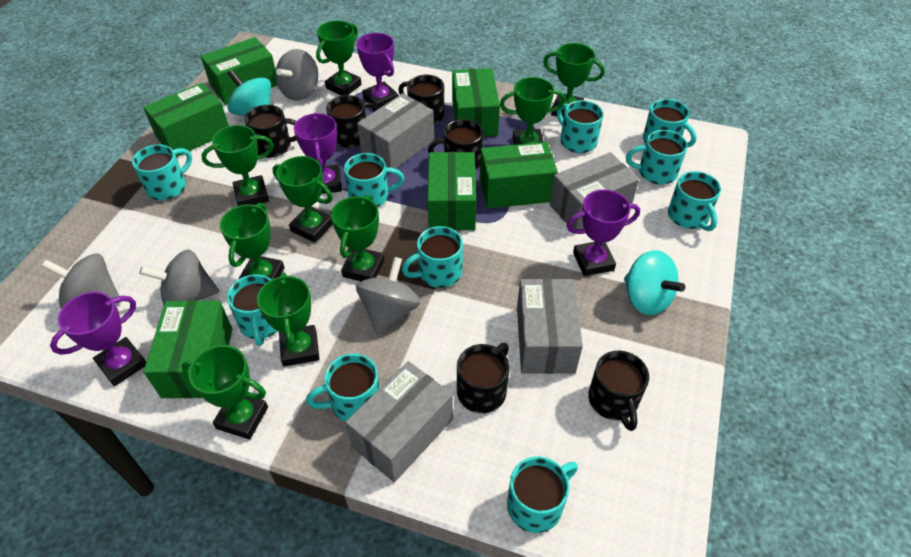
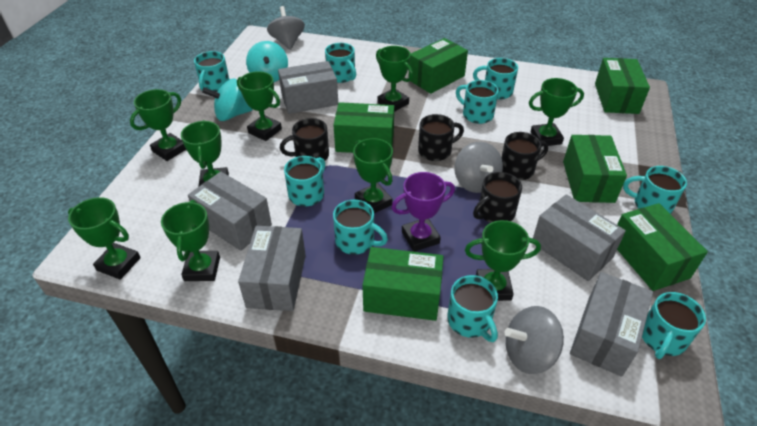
black mug: [245,105,297,158] [326,95,378,148] [398,75,444,124] [428,119,484,170] [457,343,510,413] [588,351,649,431] = 6 -> [280,118,329,161] [418,114,464,161] [473,172,522,223] [502,132,548,180] = 4
grey box: [345,361,453,482] [357,93,434,169] [517,279,583,374] [550,152,639,229] = 4 -> [188,172,272,251] [238,226,306,311] [278,61,338,114] [533,194,626,281] [570,272,653,377] = 5
grey spinning top: [41,253,119,309] [139,249,219,305] [275,49,318,101] [356,257,420,335] = 4 -> [267,6,305,50] [455,142,503,193] [504,306,564,374] = 3
purple trophy: [50,292,146,386] [294,113,342,194] [357,33,398,109] [566,189,640,276] = 4 -> [391,172,455,252] = 1
turquoise mug: [132,144,192,200] [227,274,278,346] [306,353,380,422] [344,153,405,207] [402,226,463,288] [507,456,578,533] [557,100,603,153] [626,130,688,185] [643,99,696,148] [668,171,721,231] = 10 -> [194,51,229,92] [284,156,325,207] [325,43,356,83] [333,200,388,255] [447,275,498,342] [456,80,499,124] [473,58,518,99] [623,166,687,214] [642,292,706,359] = 9

